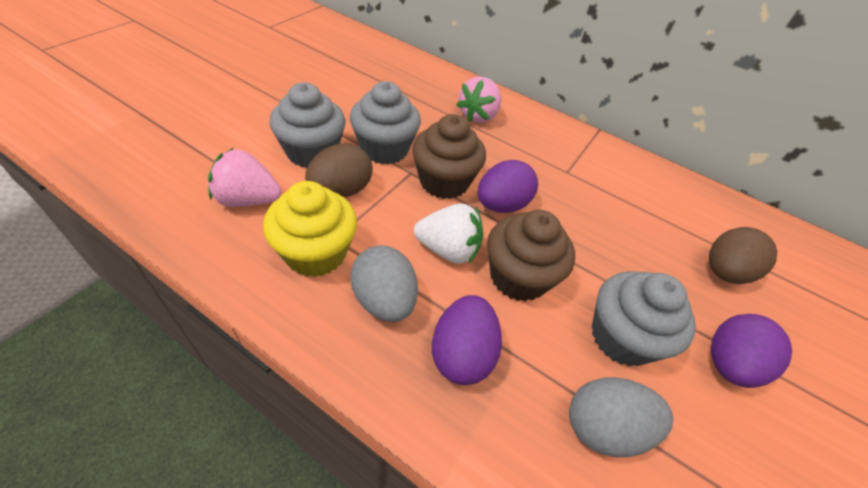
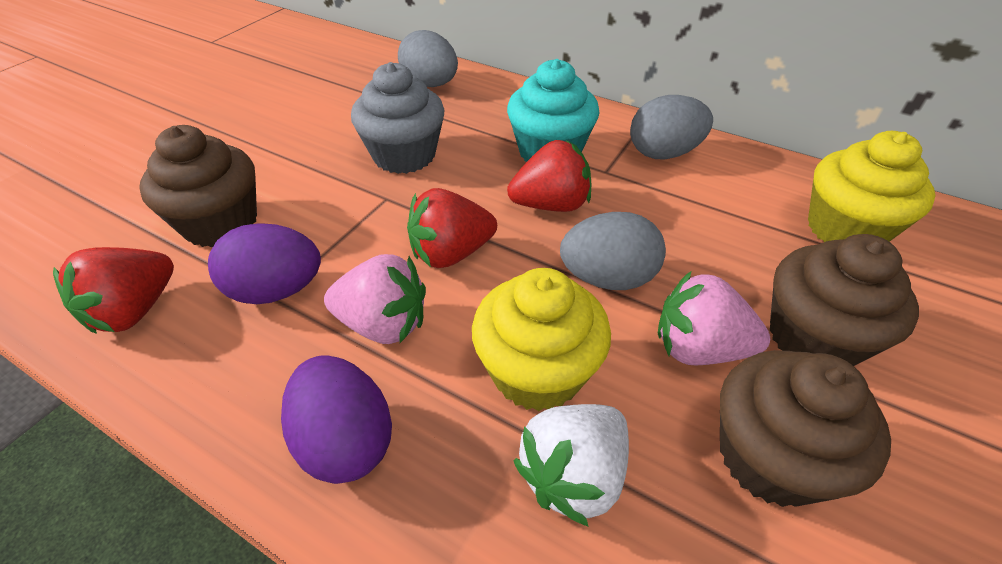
brown cupcake: [412,114,486,199] [487,210,575,302] = 2 -> [139,125,257,247] [720,350,891,507] [770,234,919,366] = 3
brown egg: [305,143,373,197] [709,227,777,284] = 2 -> none = 0
grey cupcake: [269,82,345,168] [350,81,421,165] [592,271,696,366] = 3 -> [351,62,444,174] = 1
grey egg: [350,245,418,322] [569,377,673,457] = 2 -> [398,30,458,87] [560,212,666,290] [630,95,713,159] = 3
purple egg: [432,295,502,385] [478,160,538,213] [711,314,792,388] = 3 -> [208,223,321,304] [281,355,392,484] = 2
red strawberry: none = 0 -> [53,247,174,334] [407,188,497,268] [507,140,591,212] = 3
turquoise cupcake: none = 0 -> [507,59,600,162] = 1
yellow cupcake: [263,181,357,277] = 1 -> [472,268,611,411] [808,131,936,242] = 2

